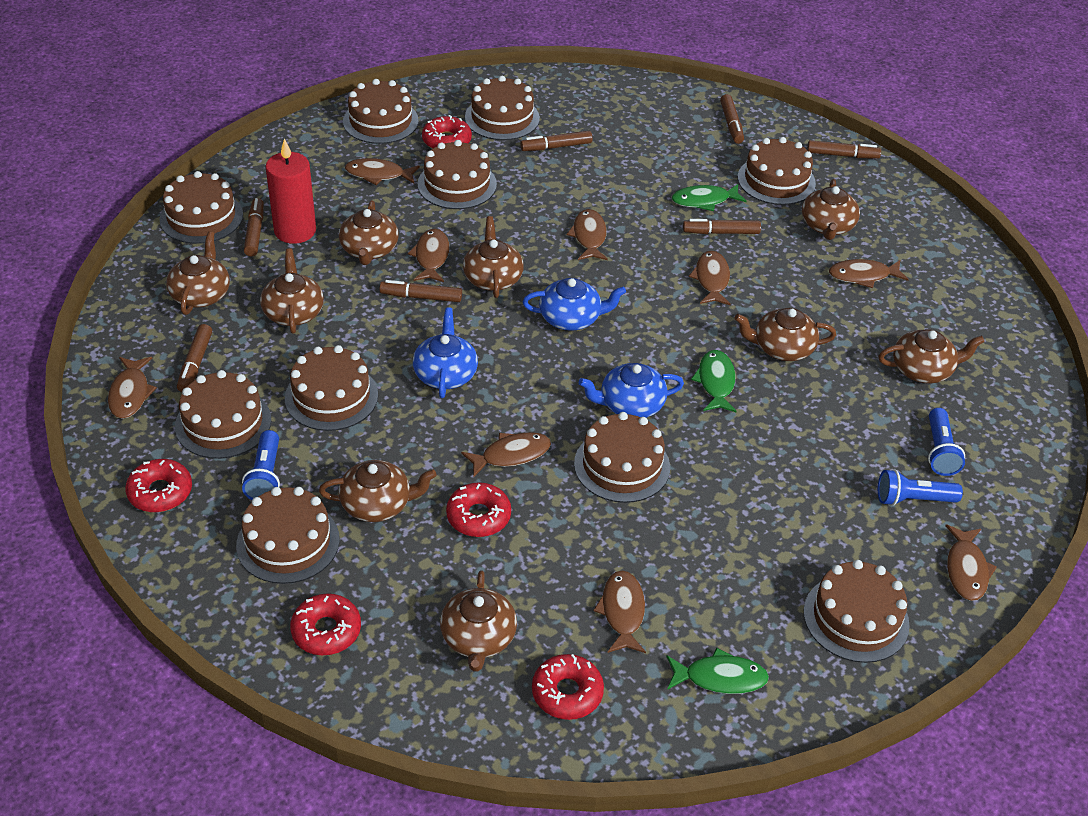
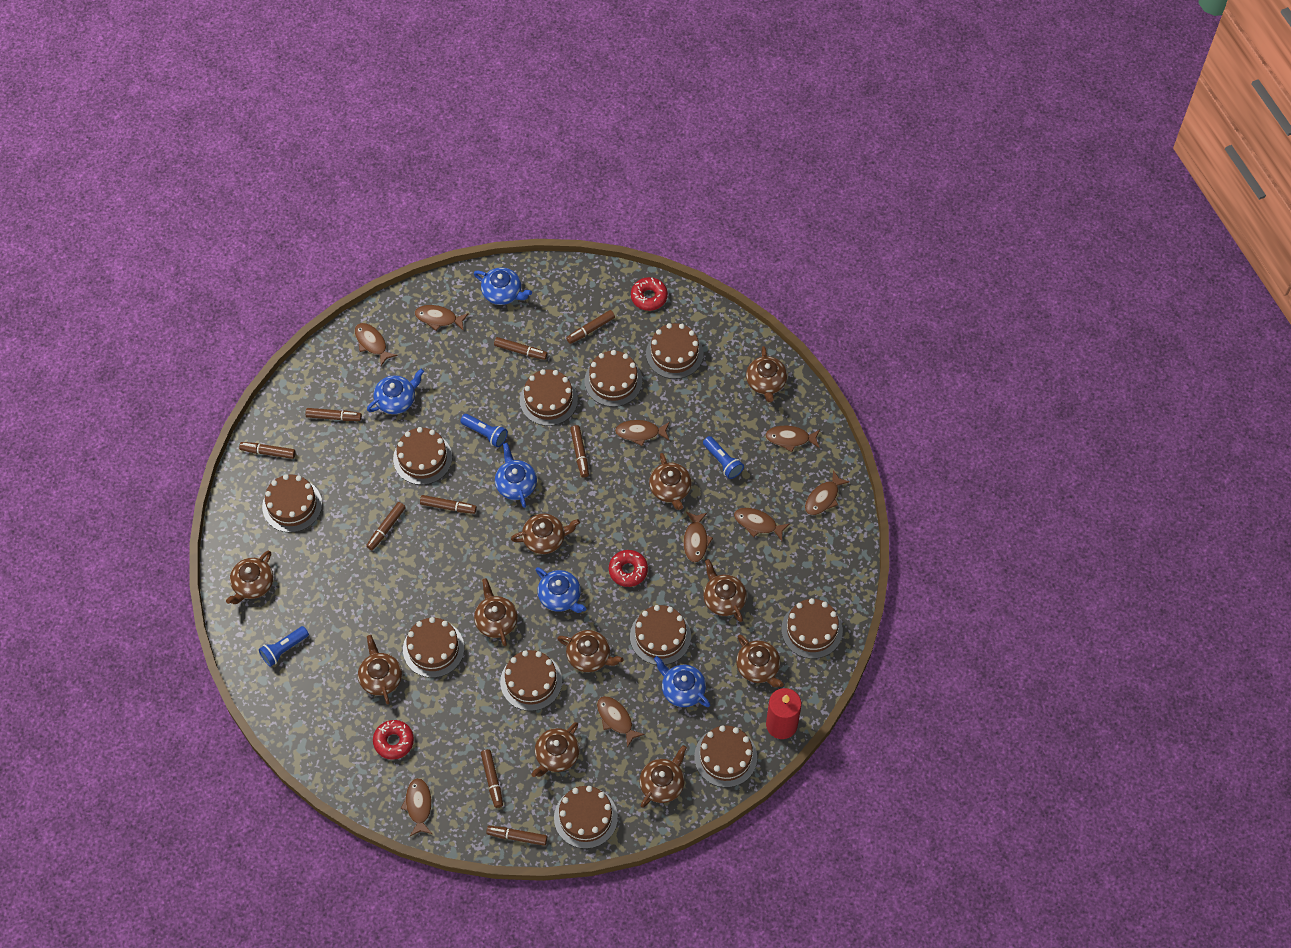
blue teapot: [413,307,478,398] [522,278,626,331] [579,363,684,418] = 3 -> [367,369,424,414] [474,267,532,305] [495,443,537,508] [535,567,586,613] [654,656,711,707] = 5
brown cake: [160,171,243,244] [175,370,271,459] [236,487,340,584] [285,345,378,431] [343,79,419,144] [418,140,497,209] [465,76,540,140] [574,412,670,503] [738,137,816,205] [804,560,910,663] = 10 -> [262,474,322,533] [393,427,452,485] [403,617,464,678] [500,650,562,711] [520,369,578,426] [554,786,618,849] [584,350,642,407] [630,605,691,665] [646,323,704,379] [694,725,757,787] [781,598,843,659] = 11
brown marker: [177,324,212,392] [244,198,264,256] [379,280,462,302] [520,131,593,151] [683,219,761,234] [720,94,744,144] [807,140,881,159] = 7 -> [239,442,296,459] [305,408,362,421] [366,502,406,550] [420,495,477,514] [481,749,503,808] [486,826,547,846] [494,337,548,360] [566,310,615,344] [570,425,589,478] = 9
brown teapot: [166,231,230,315] [260,248,324,334] [319,460,437,522] [339,200,399,265] [440,570,517,672] [463,216,524,298] [734,308,836,361] [802,179,860,240] [878,329,985,384] = 9 -> [226,550,273,604] [358,635,402,704] [474,578,518,646] [511,514,580,554] [531,722,580,777] [557,630,623,672] [639,745,687,808] [649,453,692,510] [703,559,747,622] [736,634,784,687] [746,346,787,402] = 11
green fish: [666,648,769,694] [672,184,747,211] [691,350,737,412] = 3 -> none = 0
red donut: [125,459,192,512] [290,593,361,655] [422,115,472,149] [446,482,511,537] [532,654,604,720] = 5 -> [373,720,414,760] [609,550,648,587] [631,277,668,311] = 3

